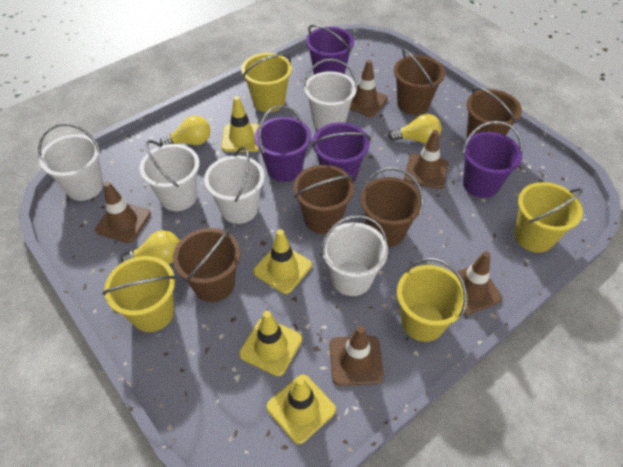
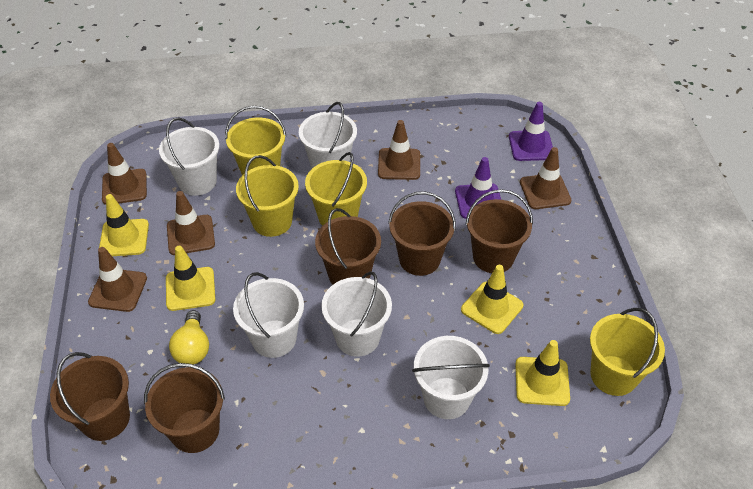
purple bucket: [255,105,311,182] [306,24,354,75] [312,122,371,183] [462,121,523,198] = 4 -> none = 0
purple traffic cone: none = 0 -> [455,157,501,219] [509,102,553,161] = 2
yellow light bulb: [121,230,180,264] [160,116,210,145] [388,114,441,143] = 3 -> [169,310,209,365] = 1

